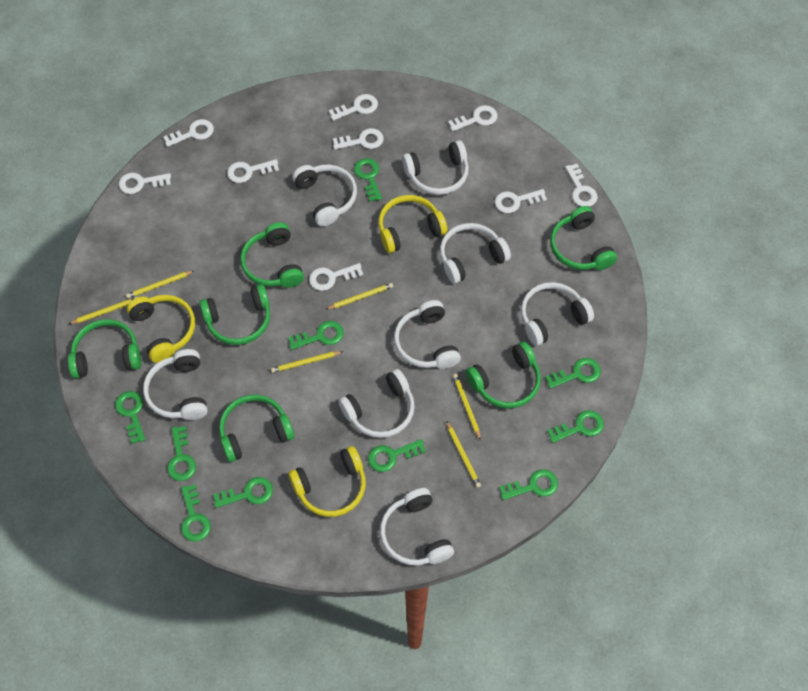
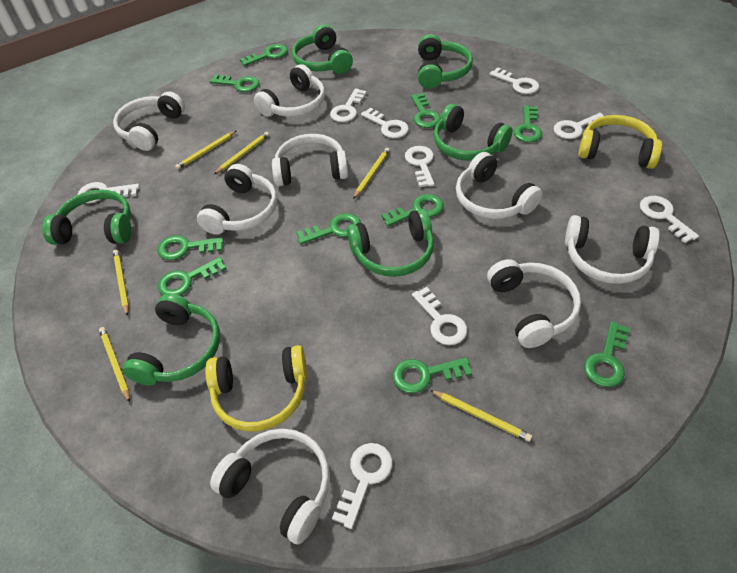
yellow headphones: [127,295,195,363] [288,446,366,517] [378,195,447,253] = 3 -> [205,345,307,432] [578,115,662,169] = 2

